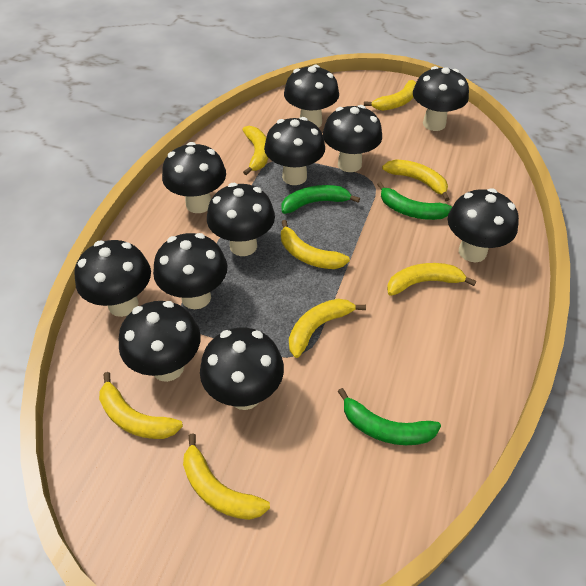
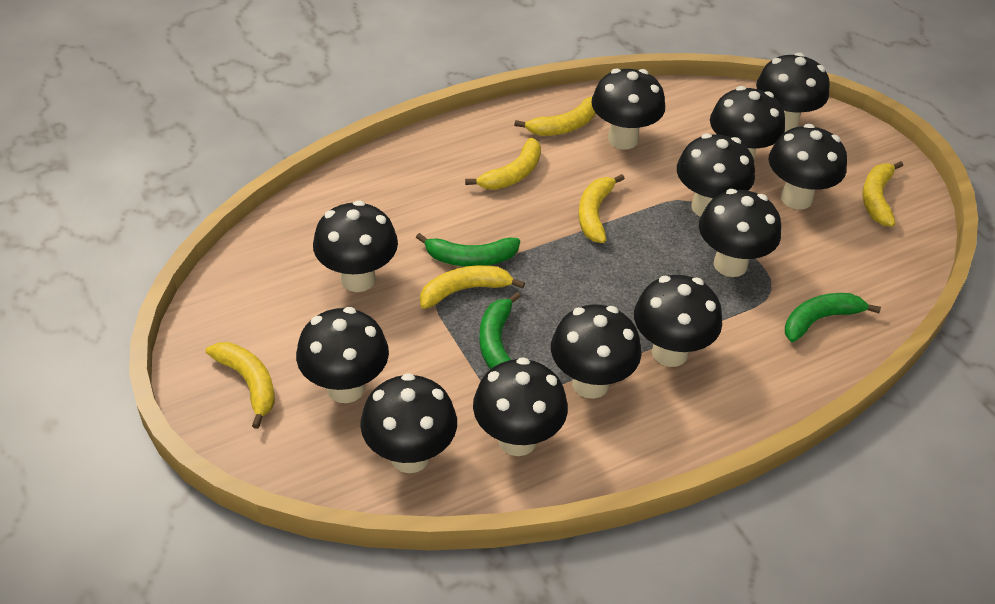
black mushroom: [74,240,151,317] [118,301,201,382] [153,233,227,309] [162,142,226,213] [200,328,284,410] [207,183,275,256] [264,117,325,185] [284,65,339,128] [323,105,382,172] [413,66,469,131] [448,188,519,262] = 11 -> [296,307,389,403] [313,201,398,292] [360,373,457,473] [473,357,568,456] [551,304,642,399] [591,68,665,150] [634,275,722,367] [677,133,755,217] [699,189,781,277] [710,86,785,159] [756,53,830,132] [769,124,847,210] = 12
yellow banana: [99,372,183,439] [183,433,270,520] [243,126,268,175] [281,220,350,269] [289,299,366,358] [364,80,416,111] [382,160,449,201] [387,263,476,296] = 8 -> [206,342,275,429] [420,265,525,309] [465,137,541,190] [514,97,596,136] [578,174,625,243] [862,161,903,227] = 6

